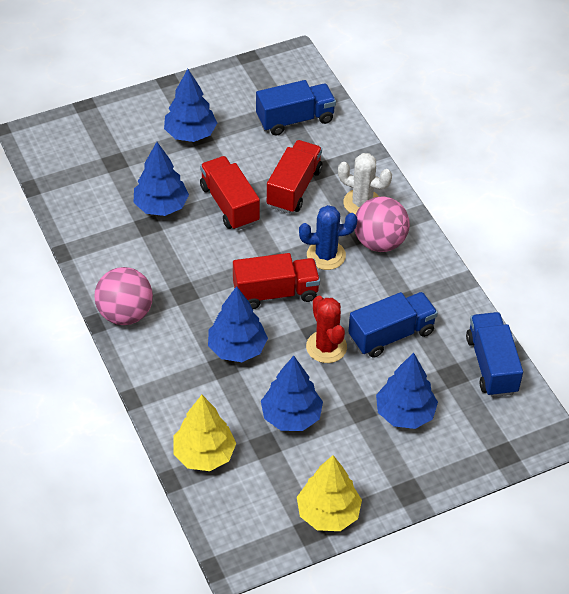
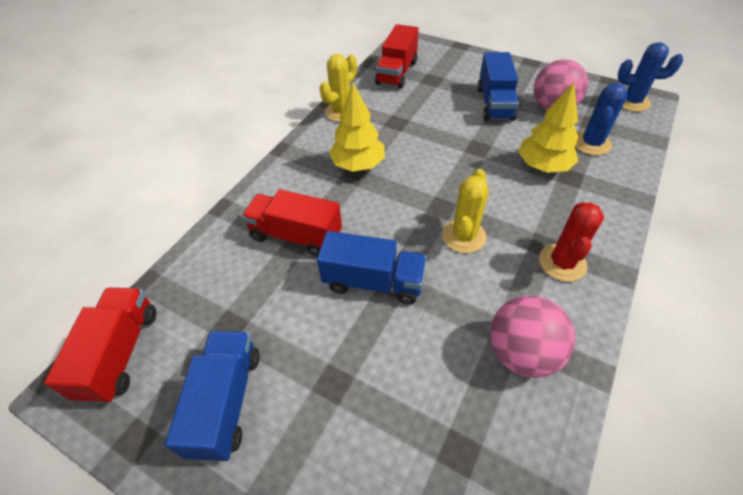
blue cactus: [299,205,358,270] = 1 -> [575,83,628,155] [618,42,683,112] = 2
blue tree: [133,142,189,216] [164,69,217,142] [208,286,268,362] [261,356,323,431] [376,353,438,429] = 5 -> none = 0
white cactus: [338,153,392,215] = 1 -> none = 0
yellow cactus: none = 0 -> [320,54,357,122] [442,169,489,253] = 2

